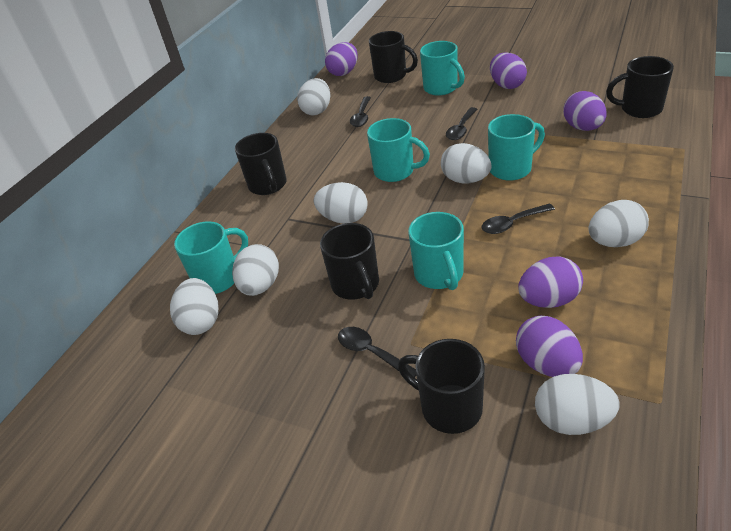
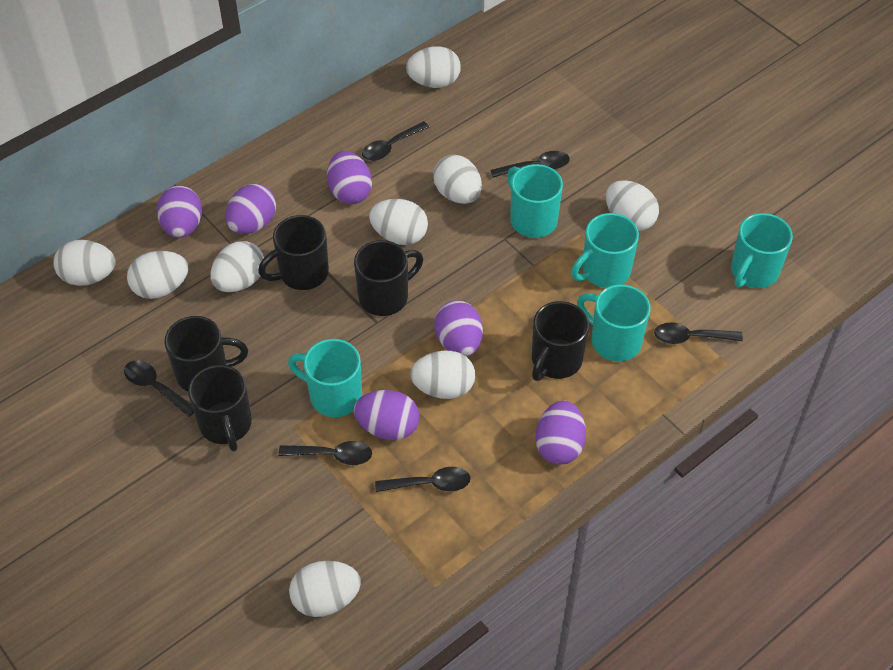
black spoon: [338,327,416,377] [350,96,371,127] [446,107,477,140] [482,203,555,234] = 4 -> [124,360,194,417] [278,441,372,465] [362,121,429,161] [375,467,470,492] [490,151,570,178] [654,322,743,344] = 6
purple egg: [325,42,358,76] [490,52,527,89] [516,316,583,377] [518,256,583,308] [563,91,607,131] = 5 -> [157,186,202,238] [225,184,276,234] [327,151,372,204] [354,390,419,440] [434,300,483,357] [535,400,586,465] = 6
white egg: [170,278,219,335] [232,244,279,296] [297,78,330,115] [314,182,368,224] [441,143,491,184] [535,374,620,435] [588,200,649,247] = 7 -> [53,240,116,286] [127,251,189,299] [210,241,264,292] [289,561,361,617] [369,199,428,245] [406,46,461,88] [410,351,475,399] [433,155,482,204] [606,180,659,231] = 9

